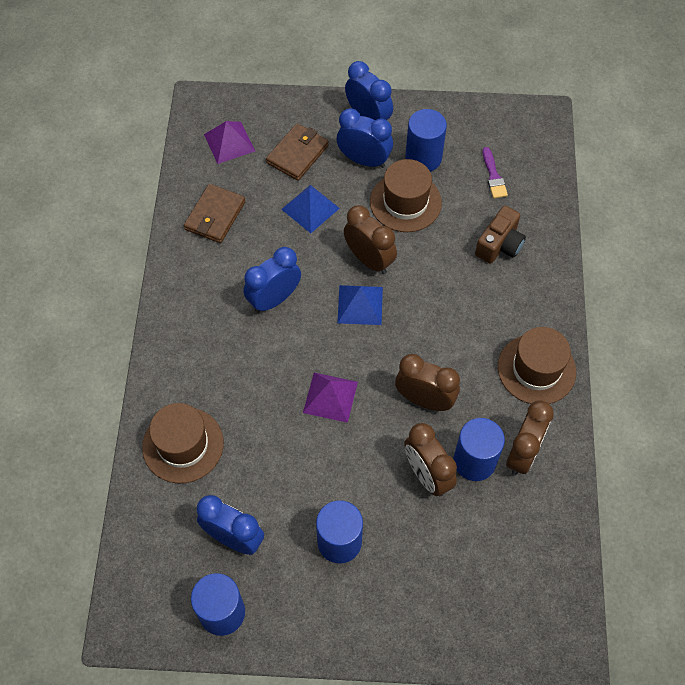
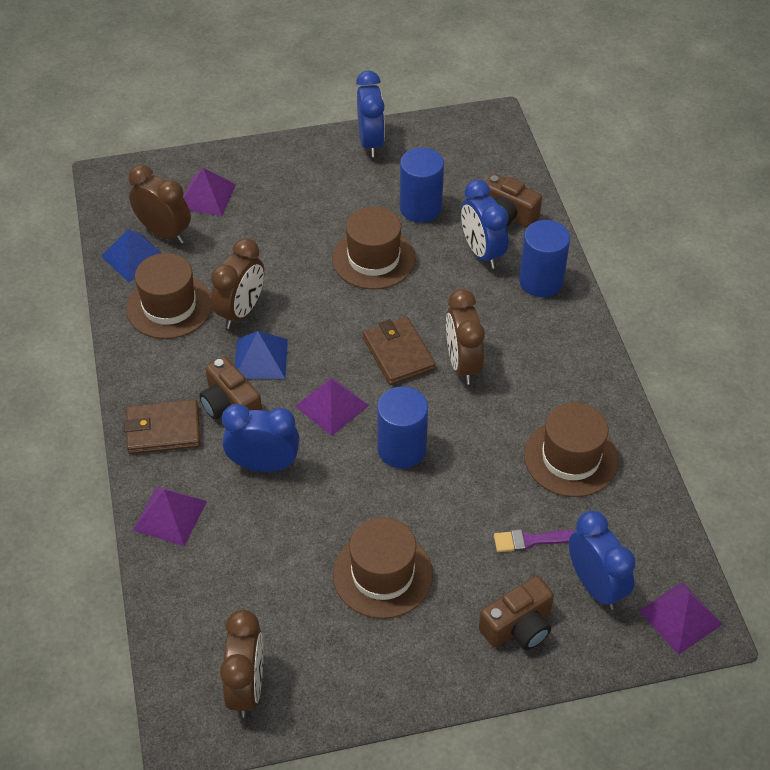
blue cylinder: [191,573,245,636] [316,500,363,563] [405,109,447,172] [453,418,505,481] = 4 -> [377,386,428,469] [400,147,444,223] [519,220,570,297] = 3
brown camera: [475,206,526,264] = 1 -> [199,356,262,420] [479,576,554,650] [485,174,542,228] = 3
brown hat: [142,403,224,483] [370,159,442,232] [498,327,576,404] = 3 -> [126,253,212,339] [332,206,416,290] [333,517,433,619] [524,402,619,497] = 4
purple pyramid: [204,121,255,164] [303,373,358,423] = 2 -> [133,486,207,546] [183,168,236,216] [295,377,369,436] [639,582,723,655] = 4

